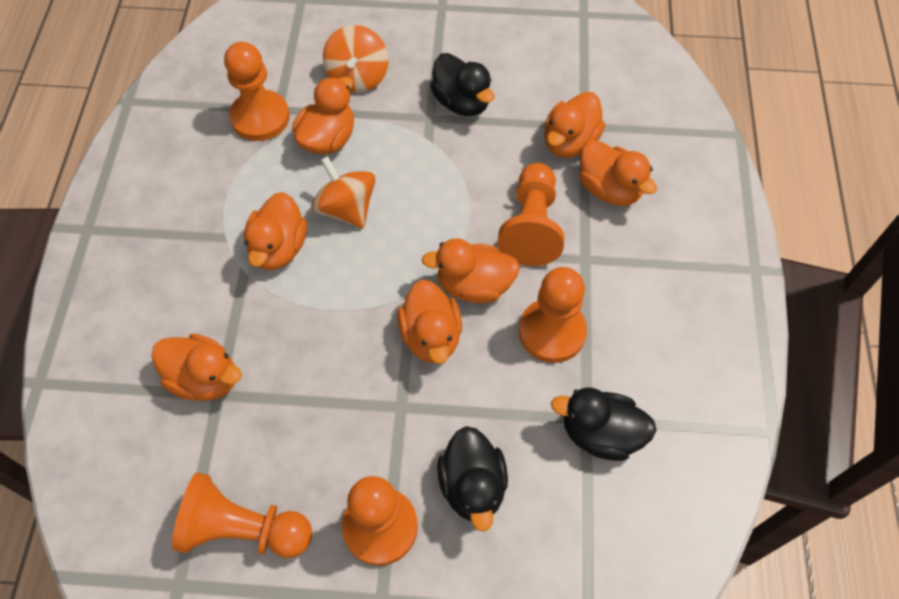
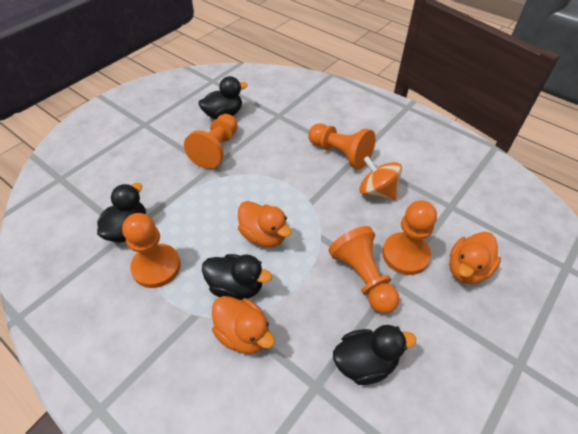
black duck: [430,53,494,116] [437,426,508,532] [551,387,657,461] = 3 -> [97,183,146,242] [198,76,248,119] [202,254,272,300] [333,325,416,385] = 4
orange duck: [151,334,242,401] [243,192,307,270] [292,77,354,155] [397,280,462,364] [421,238,520,303] [544,92,605,157] [579,140,657,206] = 7 -> [212,296,275,354] [238,201,292,247] [449,232,501,284] = 3
orange spinning top: [311,156,376,229] [323,25,389,93] = 2 -> [359,156,402,201] = 1

